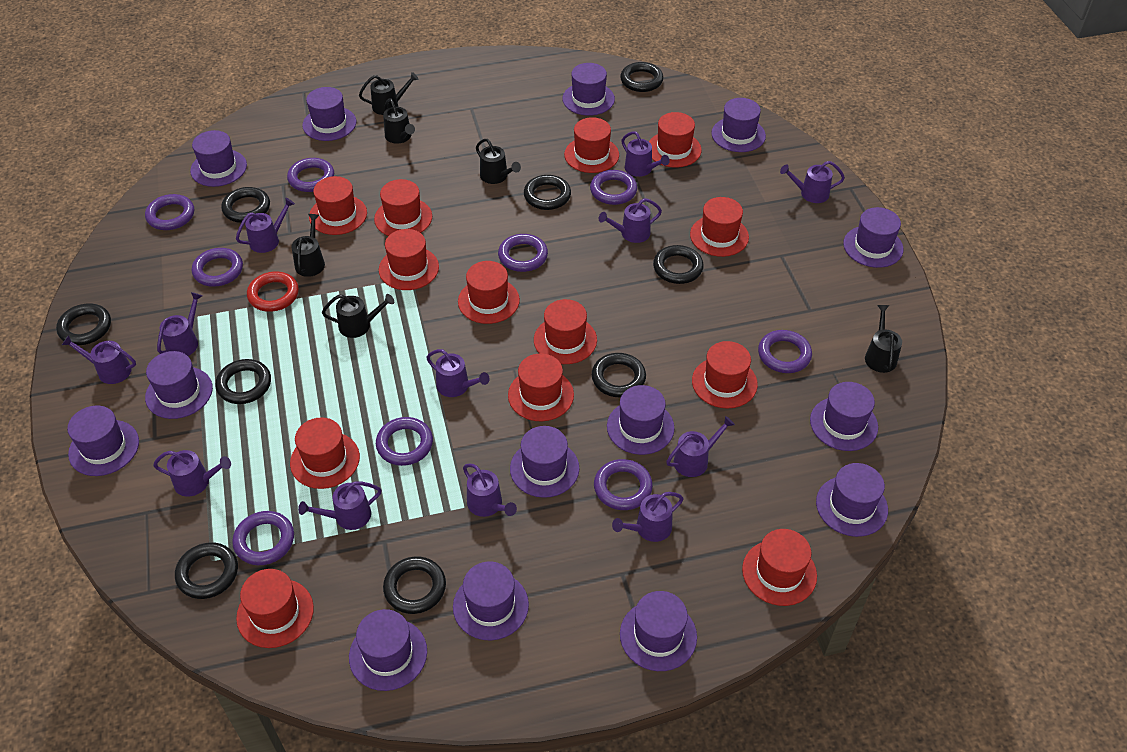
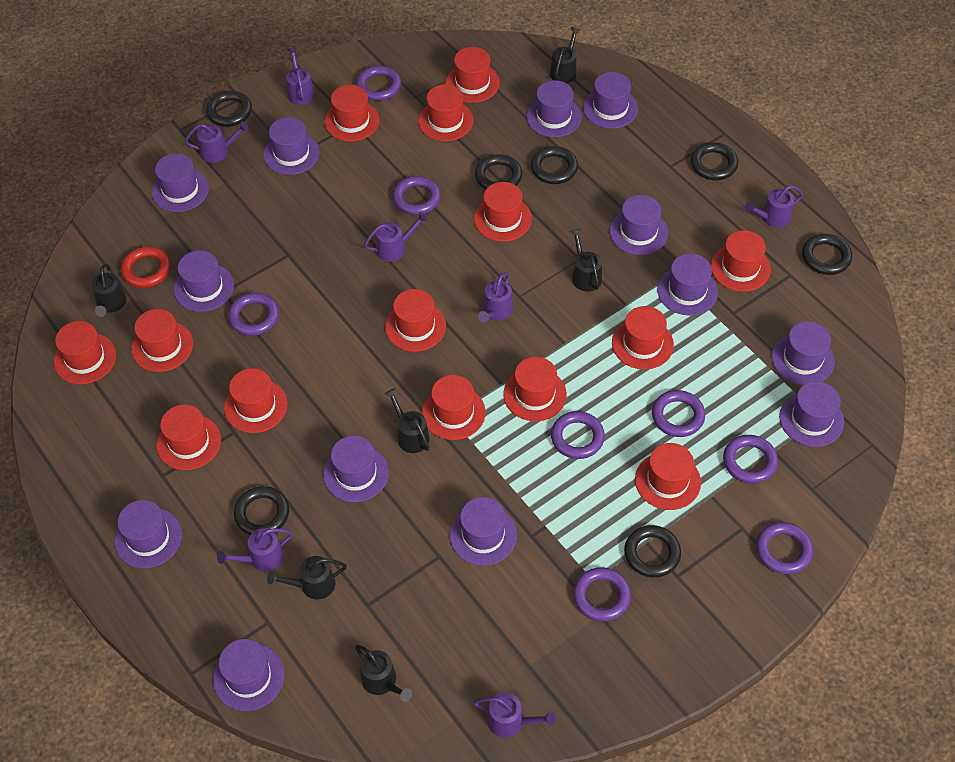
black ring: [56,304,111,345] [175,542,238,599] [215,359,271,404] [221,187,270,223] [383,556,446,614] [524,175,571,210] [592,353,646,397] [620,62,663,92] [653,245,704,284] = 9 -> [206,91,252,127] [234,486,289,535] [475,154,522,190] [531,146,578,184] [624,525,681,578] [691,142,738,180] [802,234,852,275] = 7
purple hat: [67,406,139,476] [145,351,213,419] [190,130,247,187] [302,87,356,141] [349,609,427,691] [453,561,529,641] [510,426,580,498] [562,63,615,116] [607,385,675,455] [620,591,697,671] [711,98,766,152] [810,382,878,451] [816,463,888,537] [843,207,903,268] = 14 -> [114,500,182,568] [152,153,209,212] [174,250,234,312] [213,639,284,711] [263,117,320,175] [323,436,389,502] [450,497,517,566] [526,80,582,137] [583,72,638,129] [610,195,668,255] [657,253,718,315] [772,321,835,385] [779,381,844,447] = 13
purple ring: [145,194,194,230] [192,248,243,287] [232,511,294,565] [287,158,334,192] [376,417,433,466] [498,234,548,272] [590,170,637,205] [594,459,653,510] [758,330,812,373] = 9 -> [228,293,279,336] [356,66,401,101] [393,176,441,215] [551,411,605,459] [573,567,631,621] [652,390,705,437] [723,435,778,484] [756,522,813,574] = 8
purple watering can: [62,335,136,384] [153,450,231,497] [157,292,203,356] [236,198,295,253] [298,481,382,530] [426,349,489,397] [463,464,517,517] [599,198,662,243] [612,492,683,542] [621,131,670,177] [666,416,735,477] [780,161,845,203] = 12 -> [185,122,249,163] [217,528,293,572] [286,47,315,105] [364,212,427,262] [473,692,555,738] [478,272,513,323] [745,185,803,228] = 7
red hat: [236,569,314,648] [290,417,360,489] [309,176,367,235] [374,179,432,236] [379,229,439,290] [458,261,520,324] [508,353,574,421] [534,299,597,364] [564,117,619,173] [649,112,702,168] [690,197,749,257] [692,341,758,408] [742,529,817,606] = 13 -> [54,321,116,384] [131,309,193,372] [157,405,221,470] [224,368,288,433] [324,85,380,142] [385,289,446,352] [418,84,473,141] [422,375,486,440] [446,47,500,103] [474,182,532,242] [503,357,567,421] [612,306,674,370] [635,443,701,510] [711,230,771,292] = 14

